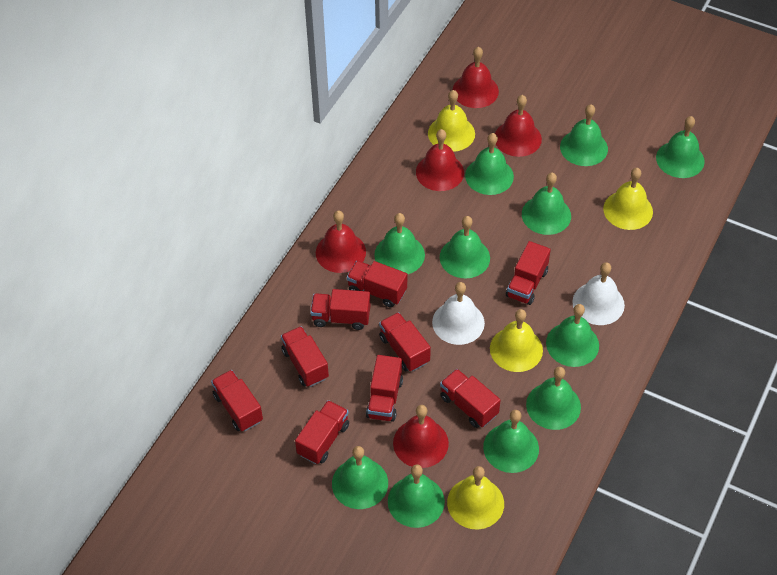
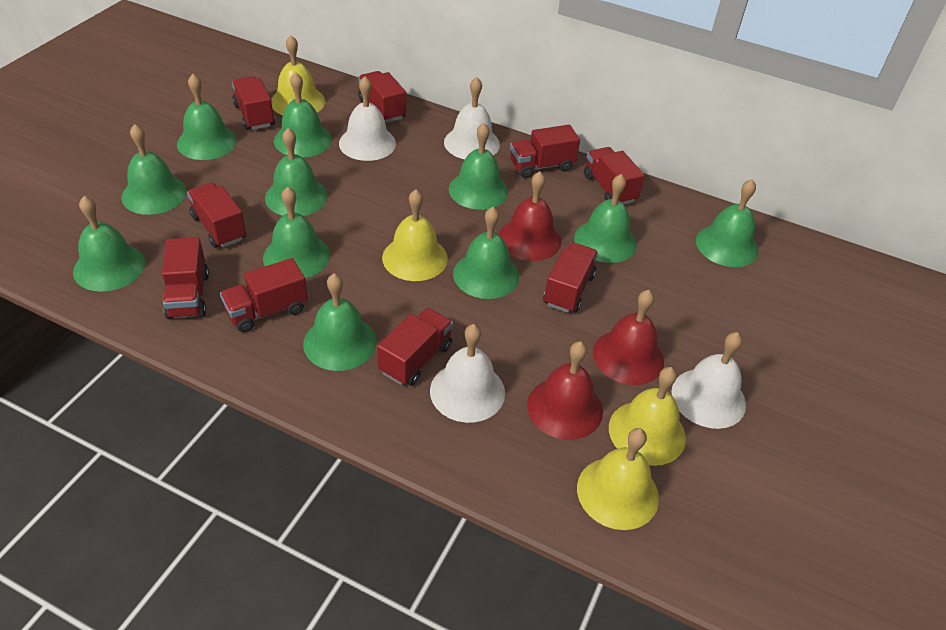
red bell: [316,210,366,273] [393,405,449,468] [416,129,464,191] [453,47,499,108] [495,95,542,157] = 5 -> [499,171,561,261] [527,341,603,440] [593,290,664,385] = 3
white bell: [432,282,485,345] [572,262,625,325] = 2 -> [339,76,396,161] [430,324,505,423] [444,77,500,159] [671,332,746,429] = 4

